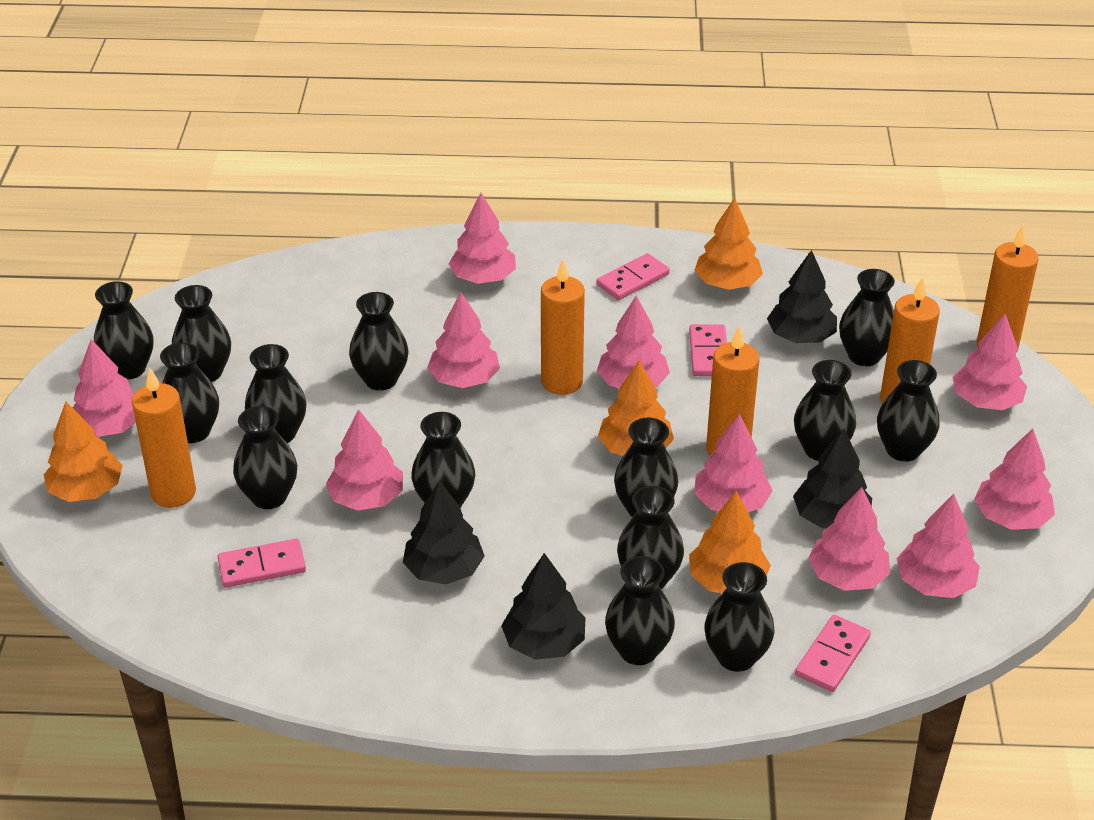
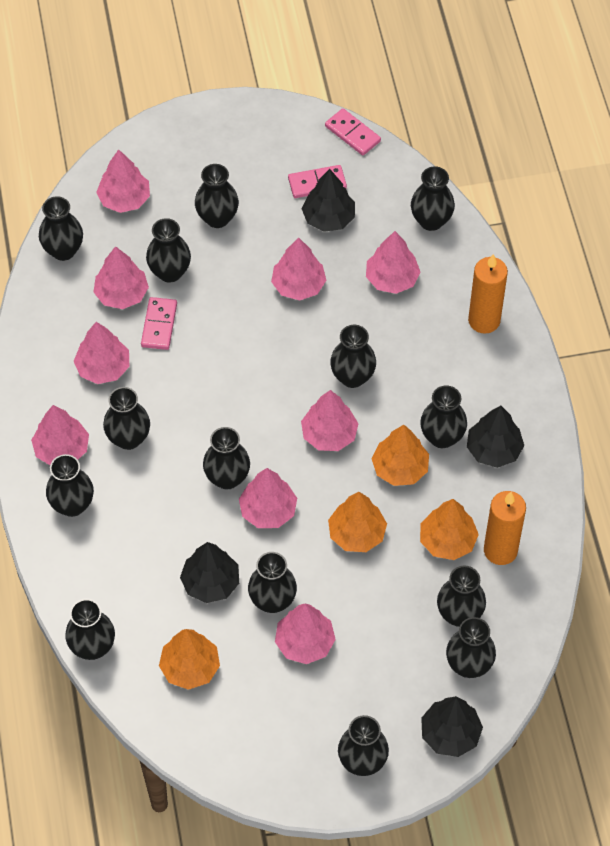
orange candle: [132,367,196,508] [541,259,585,395] [706,325,759,456] [880,277,940,404] [977,225,1038,353] = 5 -> [468,254,508,334] [484,491,526,565] = 2
pink domino: [217,539,306,588] [597,253,670,300] [689,324,727,376] [795,615,871,692] = 4 -> [141,297,177,350] [288,165,347,198] [325,108,381,155] = 3
pink tree: [73,339,136,437] [325,409,403,511] [427,292,500,388] [449,193,516,284] [597,296,670,388] [694,414,772,512] [808,487,890,591] [897,494,980,598] [952,314,1027,410] [974,429,1055,530] = 10 -> [31,405,89,465] [74,322,129,384] [94,246,149,309] [96,149,150,213] [239,468,297,528] [271,237,326,301] [275,604,336,664] [301,390,359,451] [366,231,420,294] = 9

